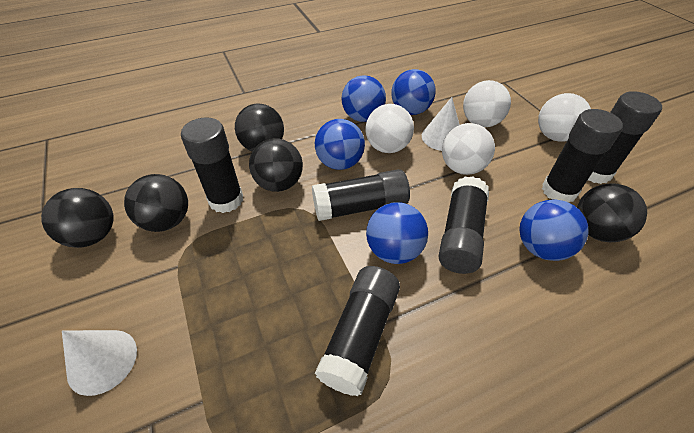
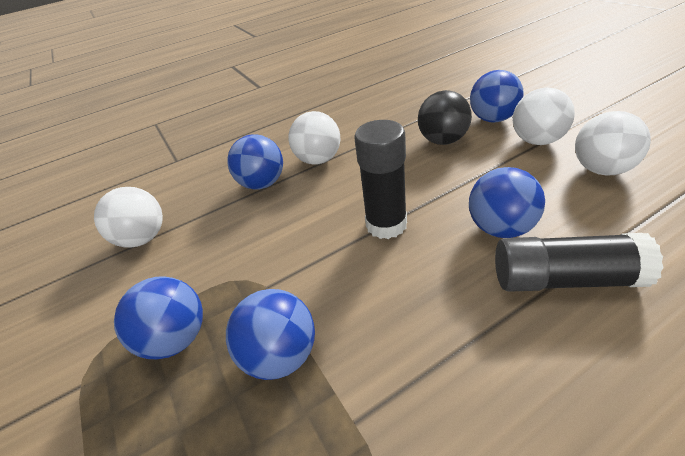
black ball: [41,188,113,248] [124,174,188,232] [235,103,284,151] [249,138,303,192] [577,183,647,242] = 5 -> [418,90,472,145] = 1
black glue stick: [181,117,243,213] [312,169,410,221] [315,266,400,396] [439,176,489,274] [542,109,623,203] [588,91,662,184] = 6 -> [354,120,407,239] [495,233,663,292] = 2
white cone: [62,330,137,396] [422,97,460,151] = 2 -> none = 0

